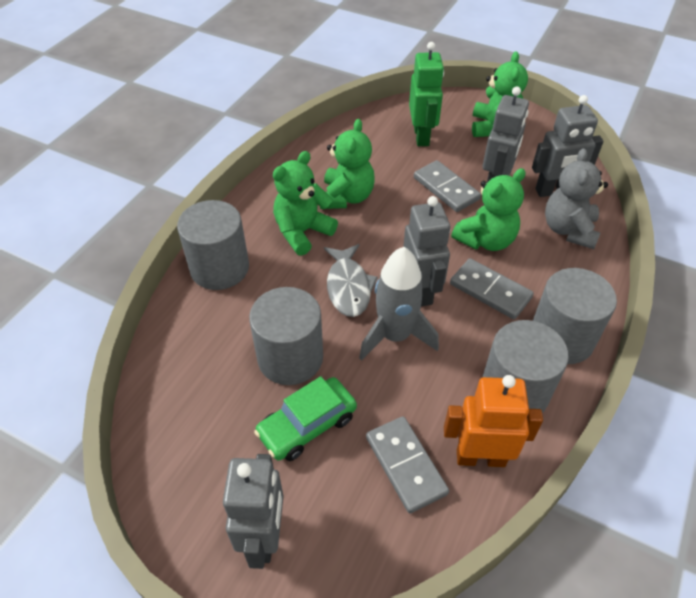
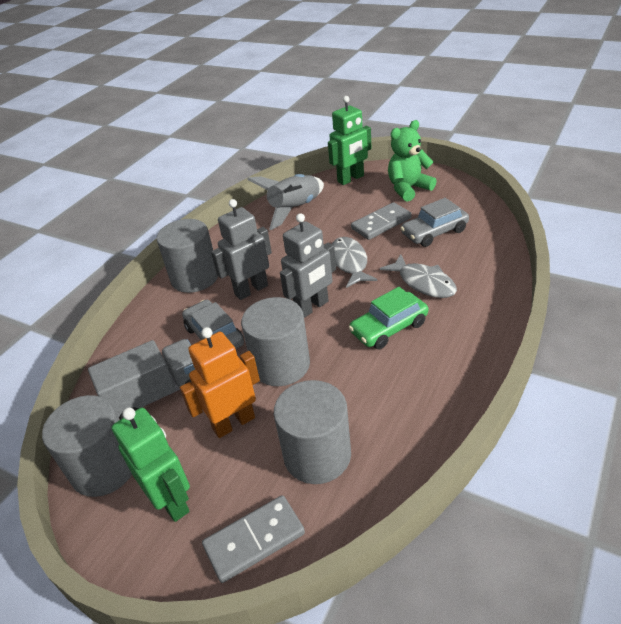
green robot: [409,42,444,146] = 1 -> [112,408,190,522] [328,96,372,185] = 2
green teddy bear: [273,151,338,256] [320,119,375,209] [451,168,526,251] [472,51,528,137] = 4 -> [388,120,437,201] = 1
grey car: none = 0 -> [182,300,244,349] [400,198,469,247] = 2
grey domino: [366,416,449,513] [414,160,481,212] [450,258,534,319] = 3 -> [202,495,305,583] [351,202,412,240] = 2
grey fish: [324,244,378,317] = 1 -> [332,237,377,288] [380,254,457,298] = 2
grey robot: [223,454,284,569] [403,196,450,306] [483,86,529,183] [532,95,604,197] = 4 -> [211,199,272,300] [280,213,336,318] = 2
grey teddy bear: [545,148,608,249] = 1 -> none = 0
grey truck: none = 0 -> [88,339,195,420] = 1

